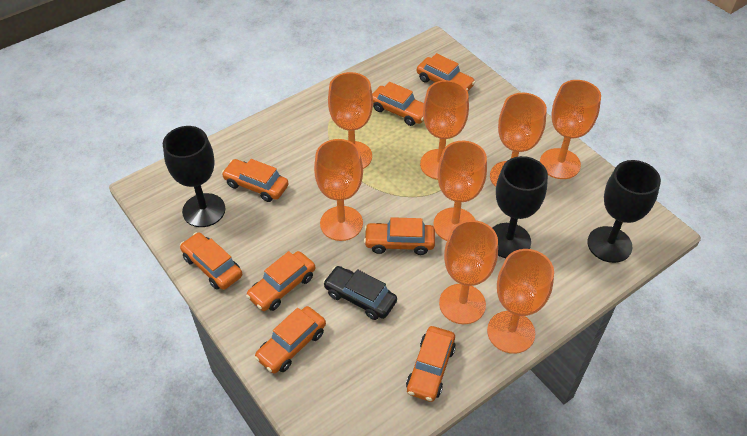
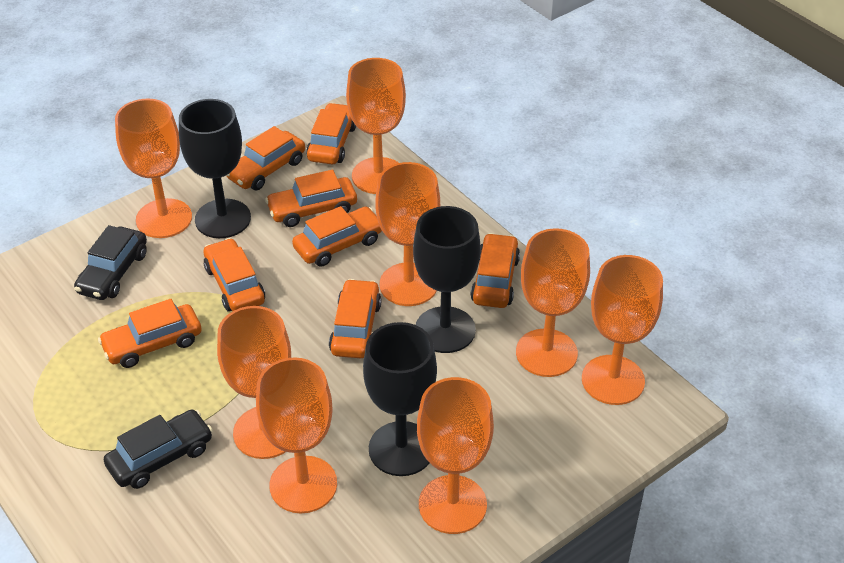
black car: [323,266,397,320] = 1 -> [74,225,147,300] [104,410,213,489] = 2

